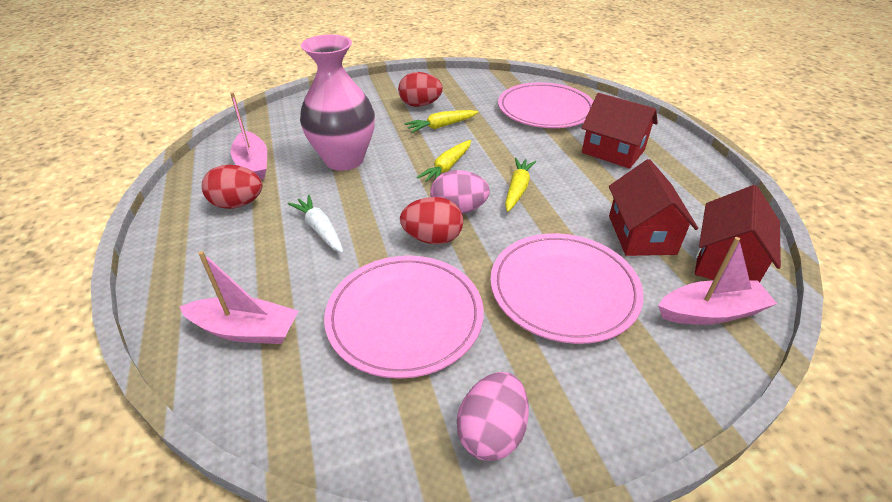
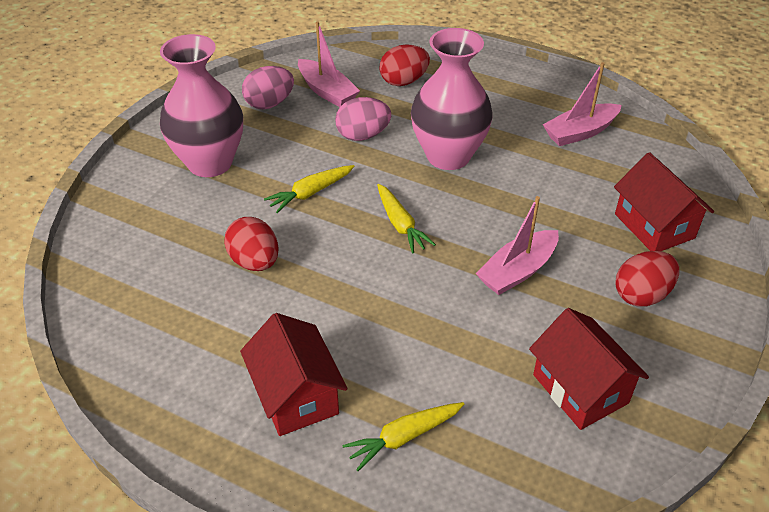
pink plate: [324,256,484,379] [490,233,644,344] [498,82,593,128] = 3 -> none = 0
pink vase: [300,35,375,171] = 1 -> [160,34,243,177] [411,28,493,170] = 2
white carrot: [288,195,344,253] = 1 -> none = 0

